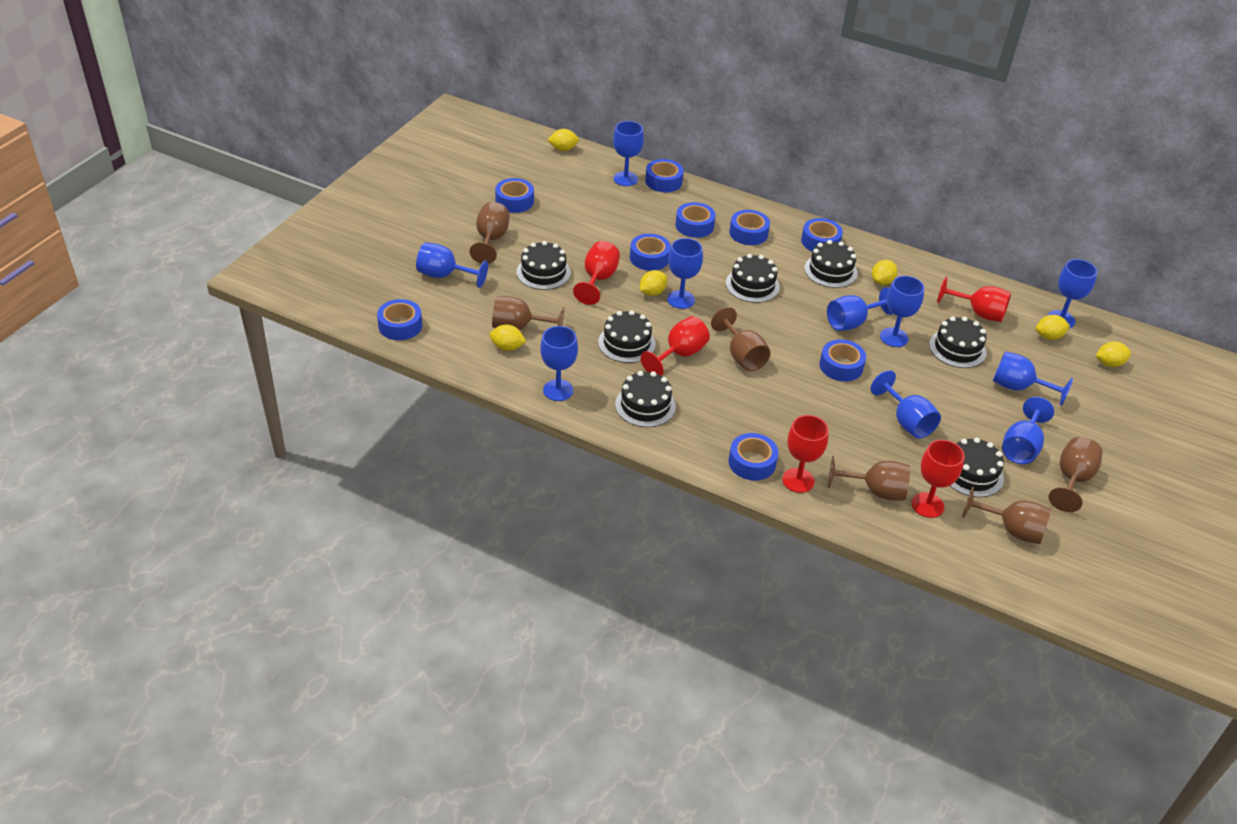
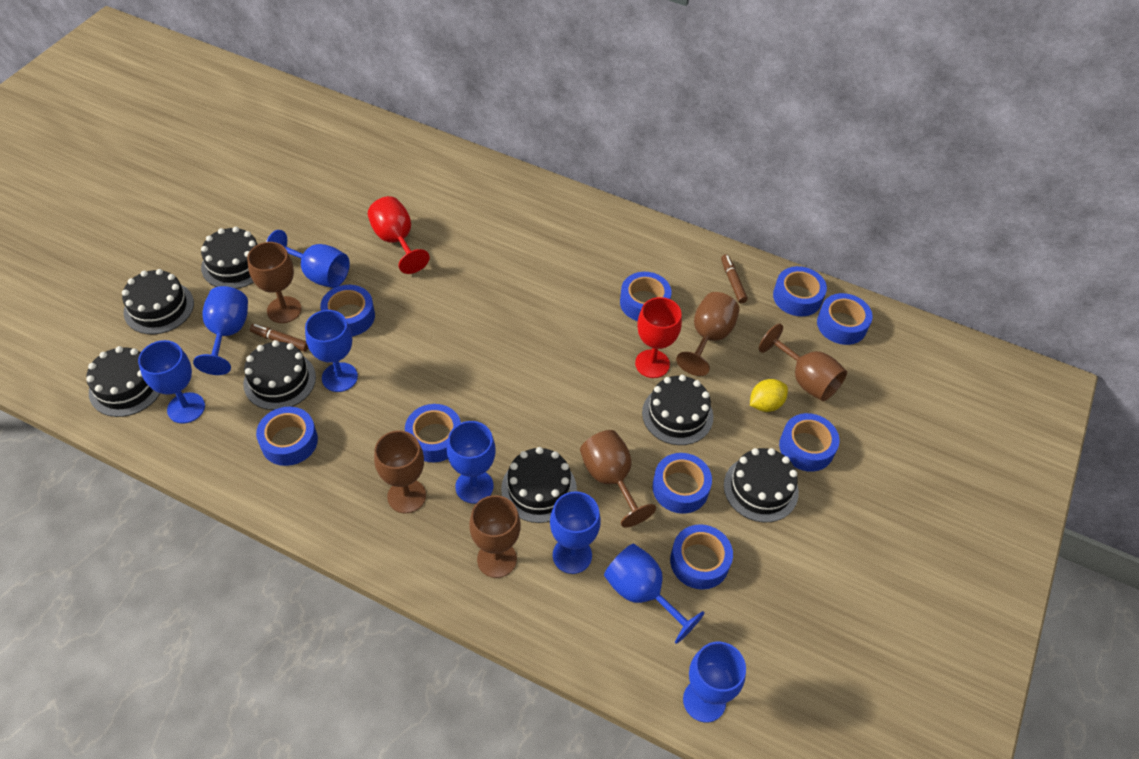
blue goblet: [416,242,488,288] [540,326,578,401] [613,121,644,186] [667,238,703,309] [827,287,893,331] [870,370,941,439] [880,276,924,347] [993,351,1073,406] [1002,397,1054,464] [1047,259,1097,328] = 10 -> [138,340,205,424] [193,286,248,375] [266,230,350,288] [305,310,358,392] [447,421,496,503] [550,491,601,574] [604,543,705,644] [683,642,746,723] = 8
brown marker: none = 0 -> [250,324,308,352] [721,254,748,303] = 2
red goblet: [573,241,620,305] [641,316,710,376] [782,415,829,493] [911,440,964,518] [937,276,1011,322] = 5 -> [368,196,430,274] [635,297,682,378] = 2
yellow lemon: [490,325,526,351] [548,129,579,151] [640,270,667,296] [872,260,897,285] [1036,315,1070,340] [1096,342,1131,367] = 6 -> [750,379,788,412] = 1

